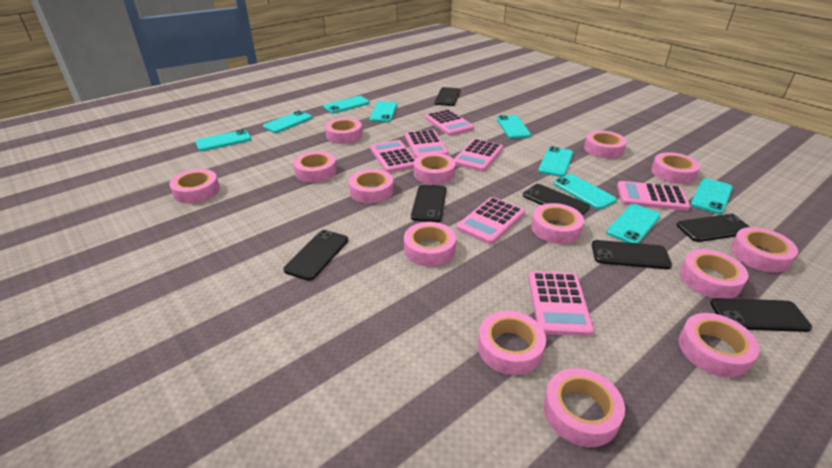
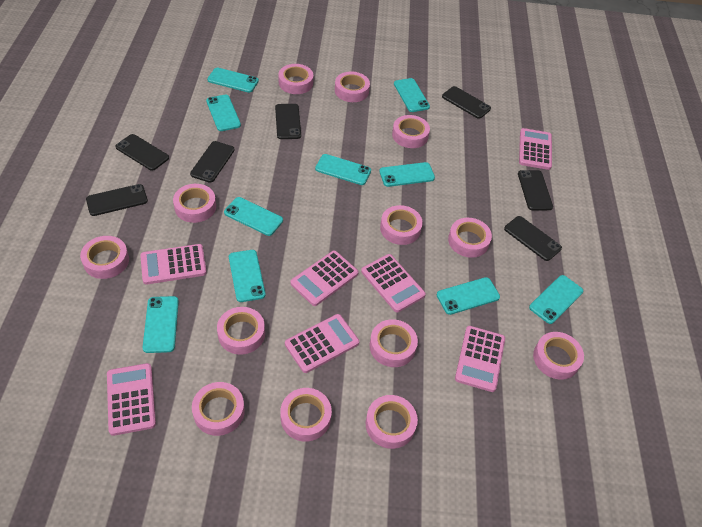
pink tape: [169,169,220,204] [293,151,337,183] [325,118,362,144] [349,169,394,204] [404,222,456,266] [414,153,455,185] [478,311,546,375] [531,203,584,244] [543,368,625,447] [584,131,627,159] [651,152,700,184] [679,313,760,378] [680,249,748,299] [731,227,798,273] = 14 -> [80,236,129,279] [173,184,216,223] [192,382,245,436] [217,307,265,355] [278,64,313,94] [280,388,332,442] [335,72,370,102] [366,395,418,449] [370,319,418,367] [380,205,423,245] [392,115,430,148] [448,218,492,258] [533,332,584,380] = 13
turquoise phone: [195,129,252,151] [263,111,312,133] [323,96,370,113] [369,101,397,122] [497,115,531,139] [538,146,573,177] [553,174,617,210] [606,204,661,243] [691,178,733,214] = 9 -> [142,296,179,353] [206,95,241,131] [207,67,259,93] [224,197,283,236] [229,250,266,302] [315,154,371,185] [379,162,435,187] [394,78,430,112] [437,277,500,315] [529,275,583,324] = 10

